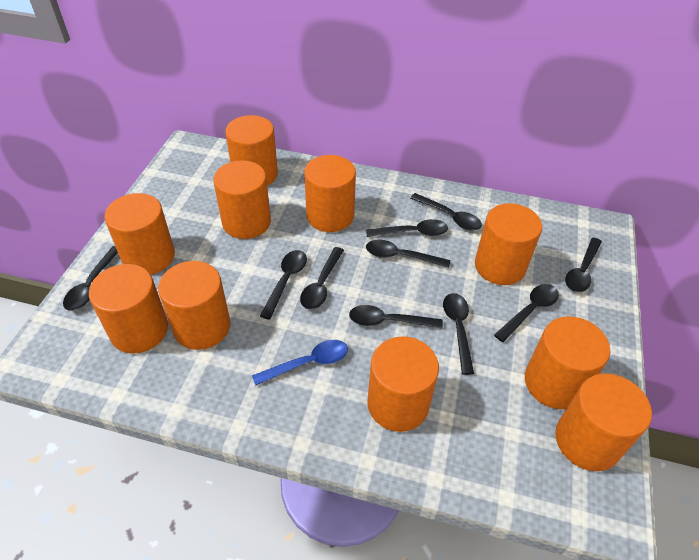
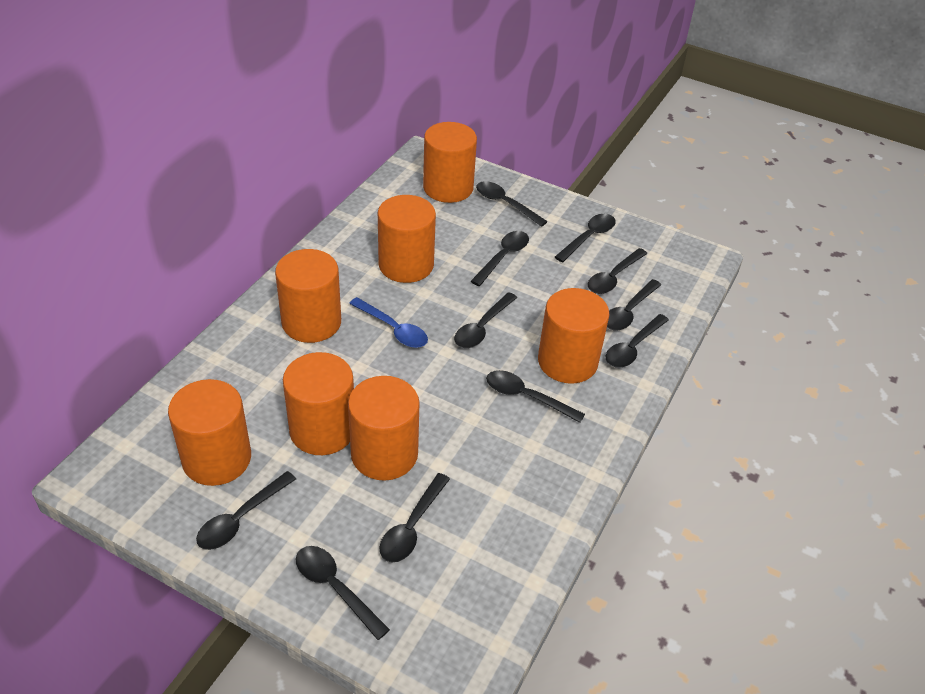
black spoon: [63,246,118,311] [260,250,307,320] [300,247,344,309] [349,305,443,329] [366,219,448,237] [366,240,450,268] [411,193,482,230] [443,293,474,375] [494,284,559,342] [565,238,602,292] = 10 -> [196,471,296,550] [296,546,390,640] [379,473,450,562] [454,292,517,348] [471,231,529,286] [476,181,548,227] [486,370,585,423] [555,214,616,263] [588,248,648,294] [606,314,669,368] [607,279,661,331] = 11
orange cylinder: [89,264,168,354] [104,193,175,275] [158,261,230,350] [213,160,271,239] [225,115,278,186] [304,155,356,232] [367,336,439,432] [475,203,542,285] [525,316,610,409] [555,373,652,471] = 10 -> [168,379,251,486] [275,249,341,343] [283,352,354,455] [348,376,419,481] [378,195,436,283] [423,122,477,203] [538,288,610,384] = 7

